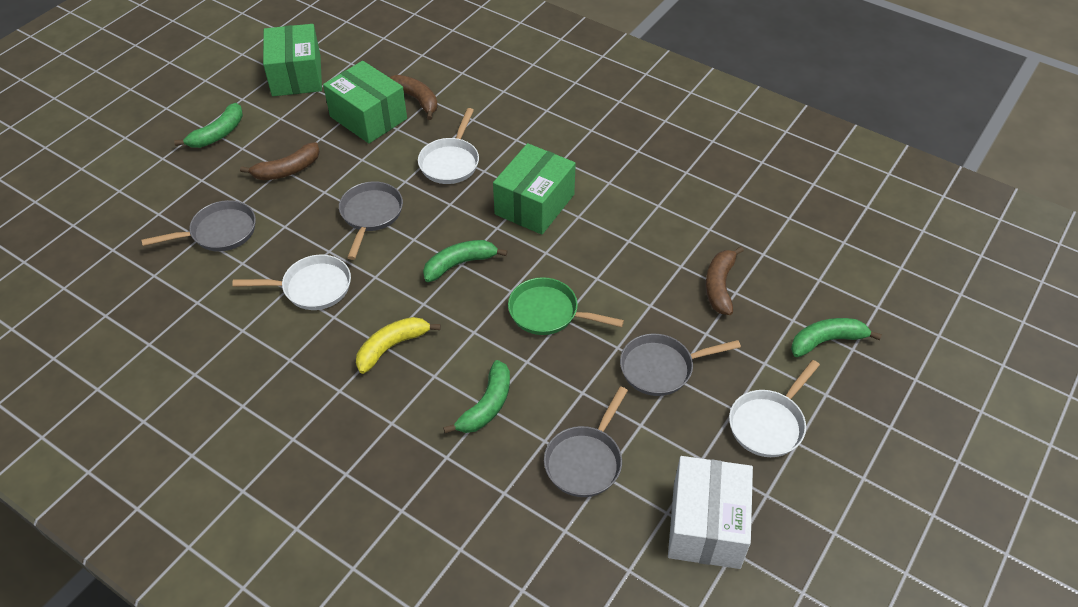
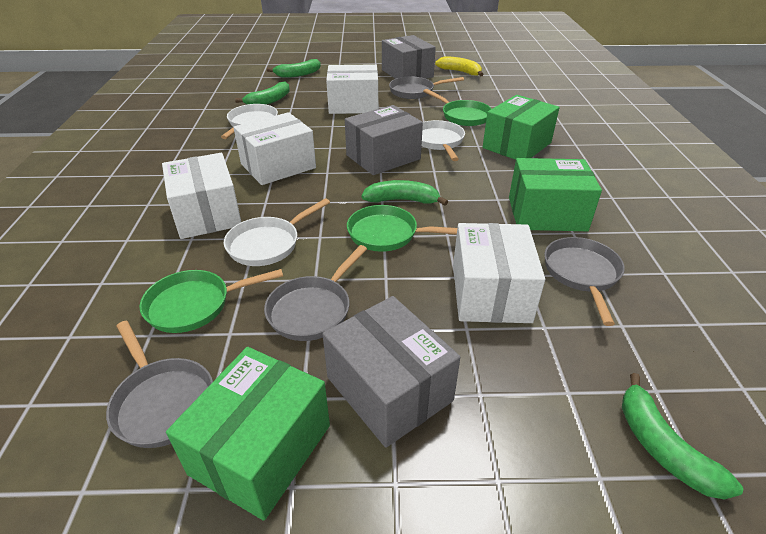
brown banana: [240,142,320,180] [389,75,438,120] [706,246,744,315] = 3 -> none = 0
green pan: [508,277,624,335] = 1 -> [139,269,283,333] [347,205,457,252] [423,89,492,126] = 3
grey box: none = 0 -> [323,296,460,448] [345,105,423,175] [382,35,436,79] = 3
white box: [668,456,753,569] = 1 -> [162,153,241,239] [233,112,316,185] [326,64,378,114] [453,223,545,323] = 4

